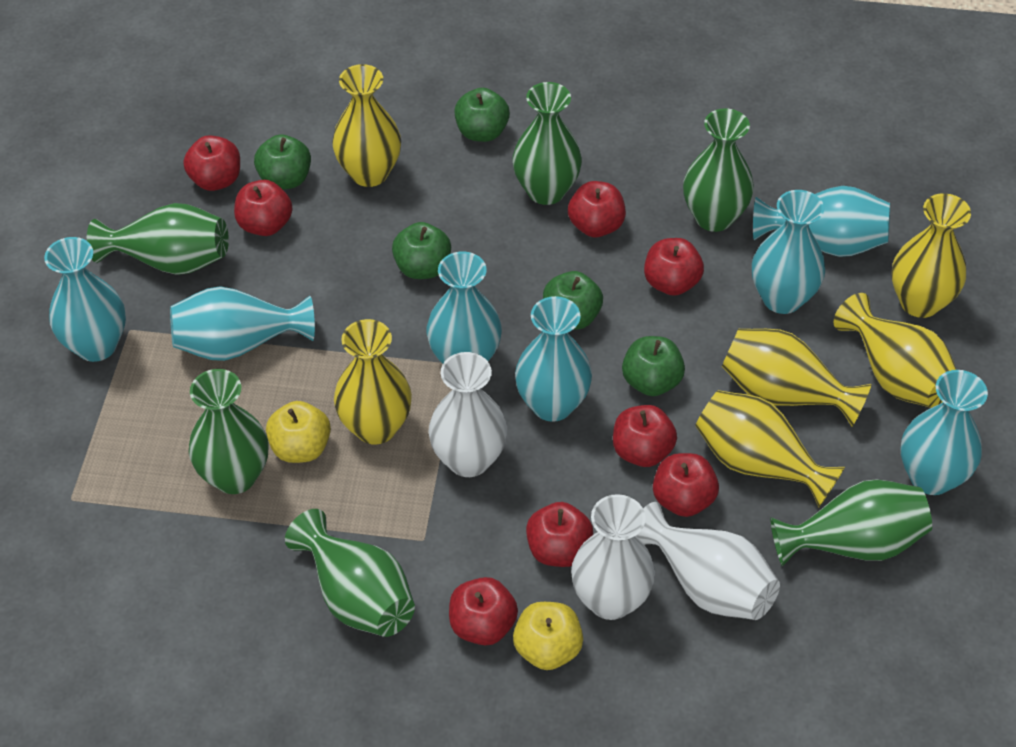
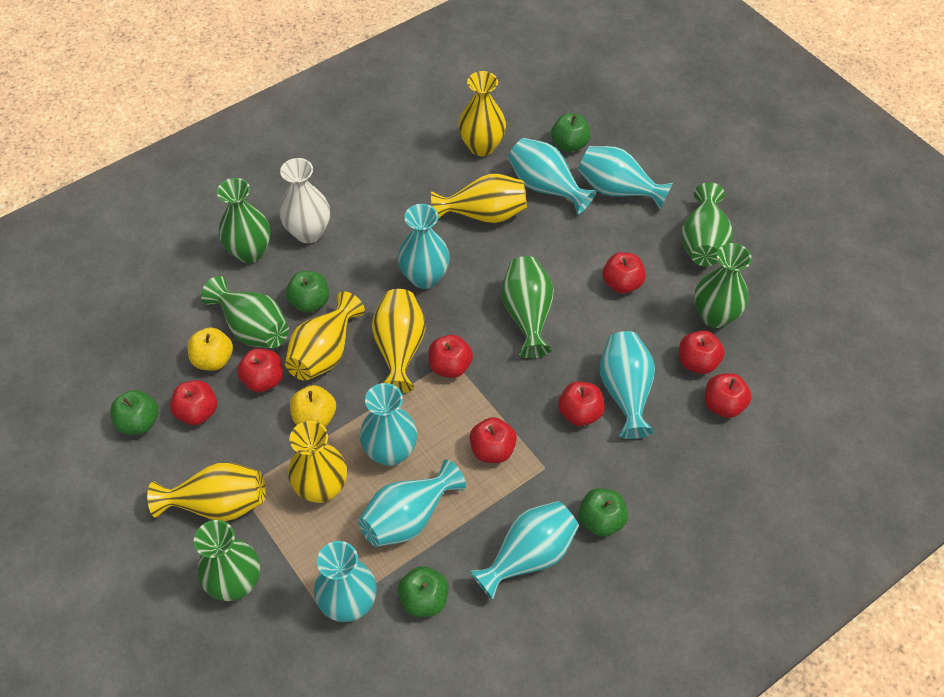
turquoise vase: [44,237,126,362] [170,286,315,361] [426,251,502,363] [515,296,592,422] [752,190,825,314] [753,186,890,257] [901,370,988,495] = 7 -> [314,541,377,622] [358,459,466,547] [360,383,417,466] [398,204,450,289] [470,501,579,601] [508,138,596,215] [578,146,673,210] [600,331,655,439] = 8
white vase: [429,352,507,477] [571,494,655,620] [636,502,780,620] = 3 -> [279,158,330,243] = 1

